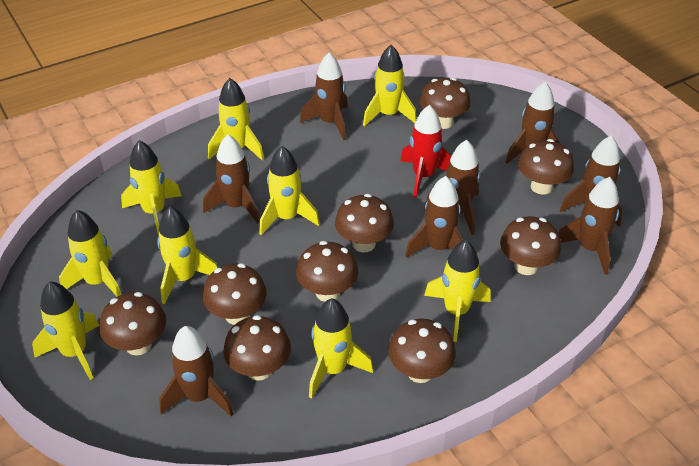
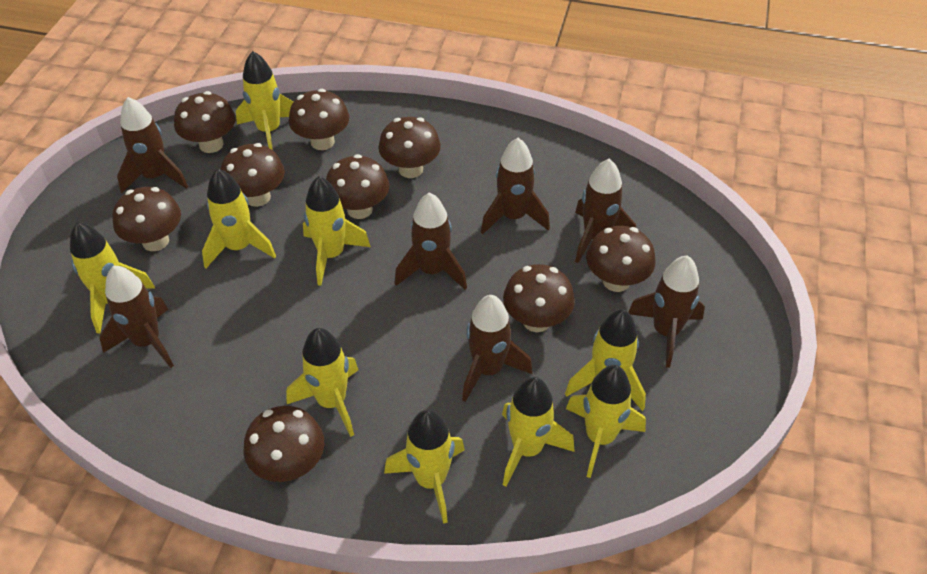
brown rocket: [159,326,234,417] [203,134,260,224] [300,53,348,141] [405,176,463,258] [424,140,480,235] [505,82,560,164] [558,177,619,275] [559,135,622,227] = 8 -> [99,266,174,368] [117,97,188,194] [394,192,467,290] [462,295,532,402] [481,138,550,234] [575,159,636,263] [628,255,705,368] = 7
red rocket: [400,105,451,198] = 1 -> none = 0

